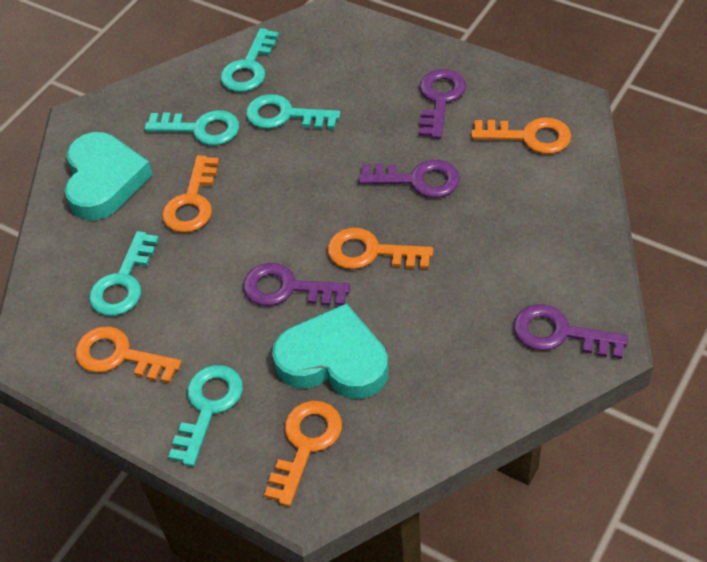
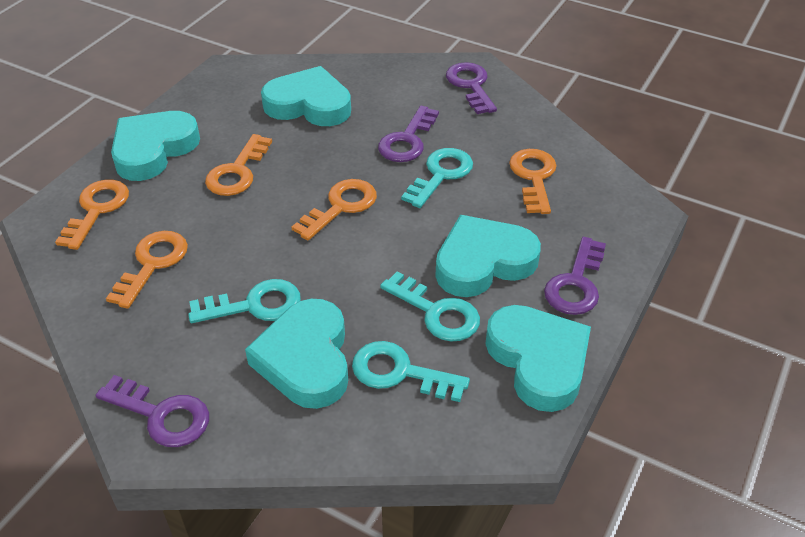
turquoise heart: [65,132,153,220] [272,303,388,399] = 2 -> [111,111,200,181] [245,299,348,409] [261,66,351,126] [435,215,541,297] [486,305,591,412] = 5
turquoise key: [89,231,159,316] [144,110,239,145] [168,365,243,466] [220,28,279,92] [246,94,341,129] = 5 -> [188,279,301,323] [352,341,470,402] [380,271,480,341] [401,148,473,208] = 4

